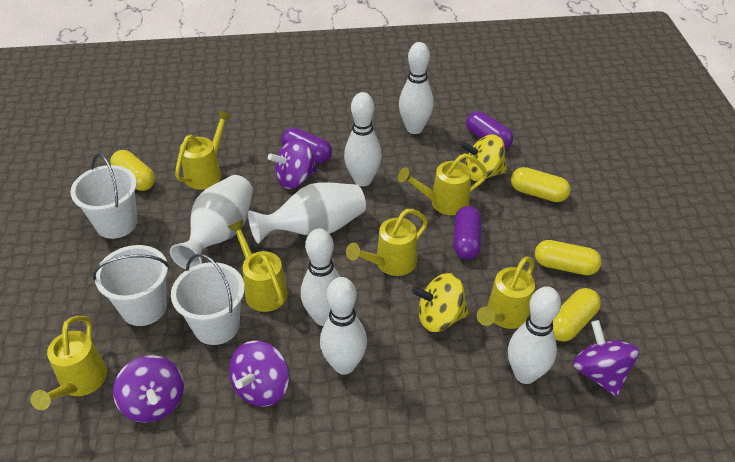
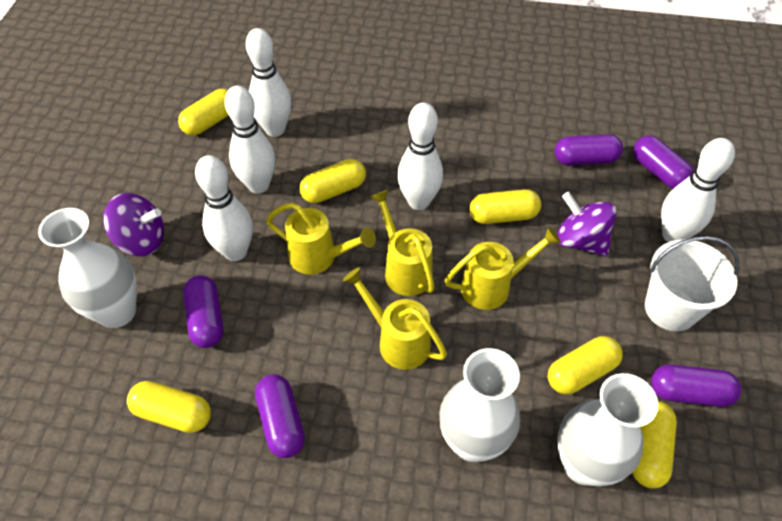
purple capsule: [282,127,332,163] [454,206,482,259] [466,111,513,149] = 3 -> [183,275,224,348] [255,374,305,458] [554,134,623,165] [633,136,694,189] [651,365,741,407] = 5
purple spinning top: [113,355,184,423] [229,341,289,407] [268,138,318,189] [572,320,639,397] = 4 -> [103,193,164,256] [557,192,617,256] = 2
white bucket: [70,153,137,239] [92,245,169,326] [171,253,245,345] = 3 -> [645,236,739,332] = 1
white vase: [170,175,253,270] [248,182,366,244] = 2 -> [38,208,137,328] [439,348,520,462] [557,373,658,486] = 3
yellow capsule: [110,150,155,191] [511,167,571,202] [535,240,602,275] [553,288,601,341] = 4 -> [127,381,211,433] [178,89,229,136] [299,159,366,203] [469,189,541,224] [548,336,623,394] [632,401,677,488] = 6
yellow spinning top: [412,273,469,332] [460,134,507,181] = 2 -> none = 0
yellow watering can: [30,316,107,410] [175,110,232,190] [228,220,288,312] [346,209,428,276] [398,153,488,215] [477,257,535,329] = 6 -> [266,203,376,274] [343,267,447,370] [370,190,435,296] [445,226,561,310] = 4

